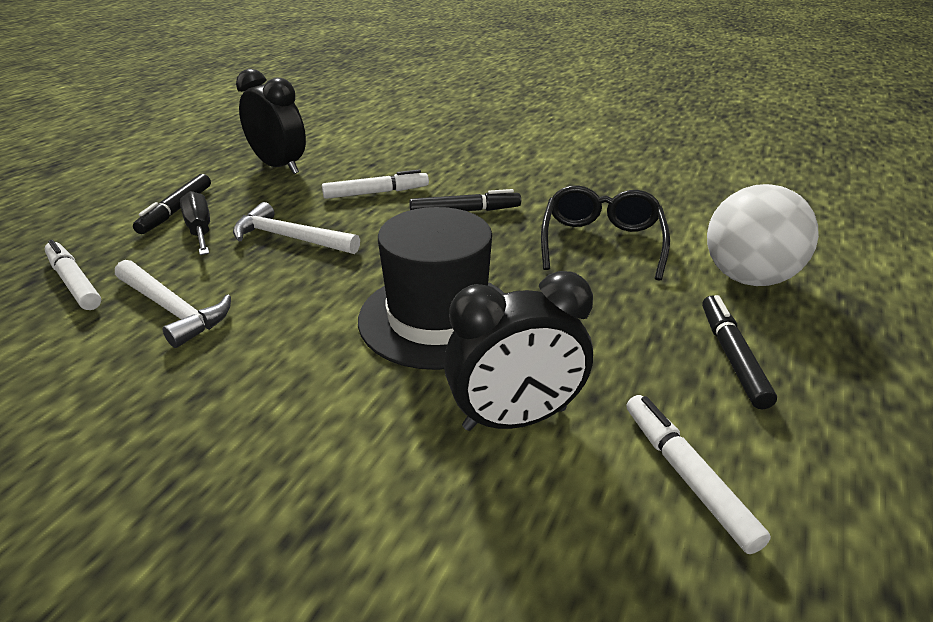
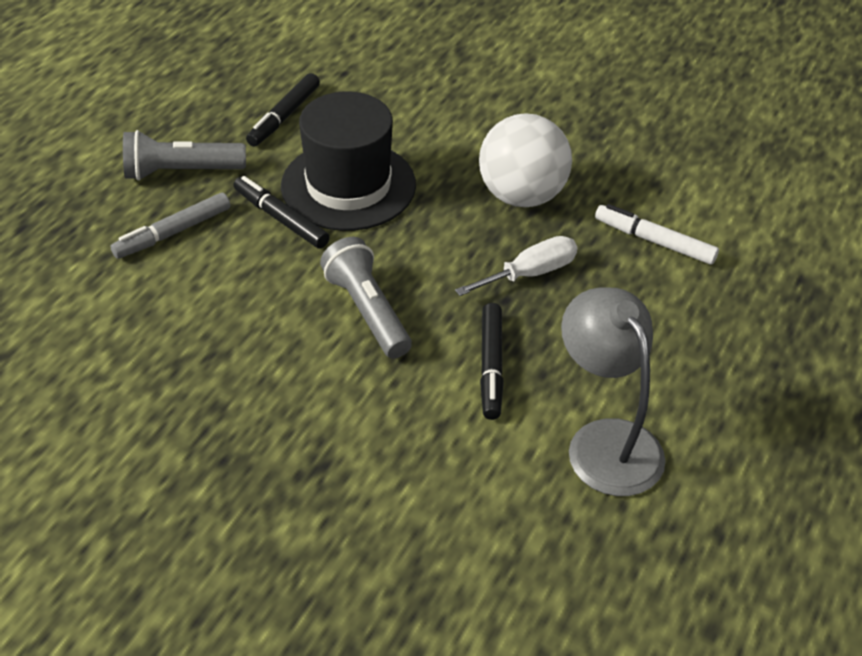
black clock: [236,69,306,174] [444,271,593,431] = 2 -> none = 0
black glasses: [541,185,670,281] = 1 -> none = 0
black screwdriver: [180,191,210,255] = 1 -> none = 0
grey flashlight: none = 0 -> [123,130,246,181] [320,237,412,359] = 2
grey lamp: none = 0 -> [561,287,665,496] = 1
grey marker: none = 0 -> [110,193,230,259] = 1
white hammer: [115,260,231,348] [233,202,360,254] = 2 -> none = 0
white marker: [45,240,101,310] [322,169,429,199] [626,395,771,554] = 3 -> [595,204,719,265] = 1
white screwdriver: none = 0 -> [455,236,577,296] = 1

